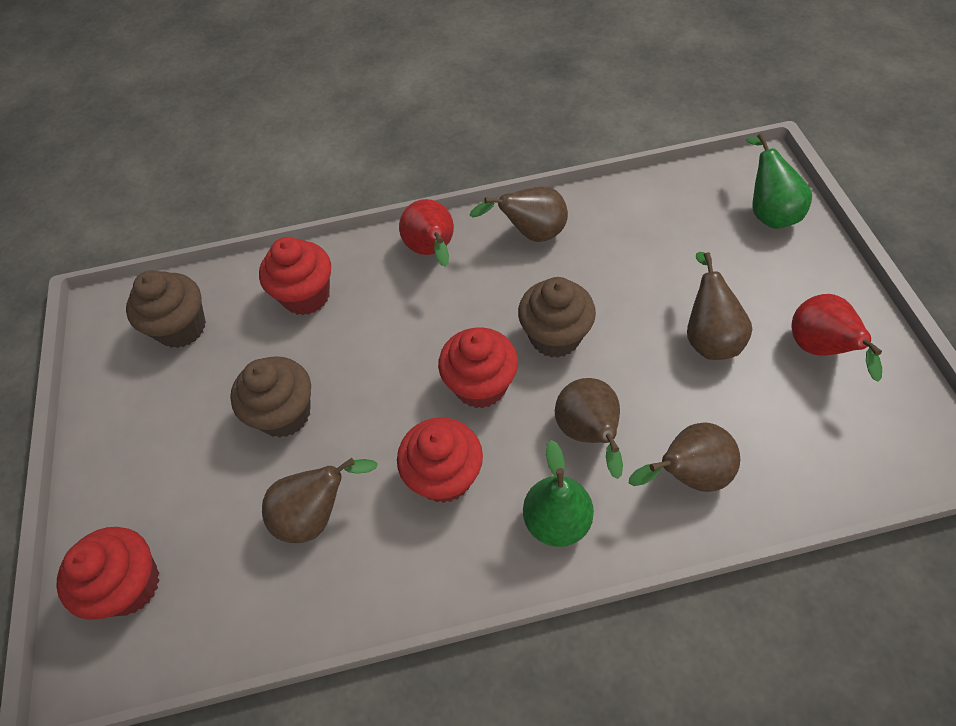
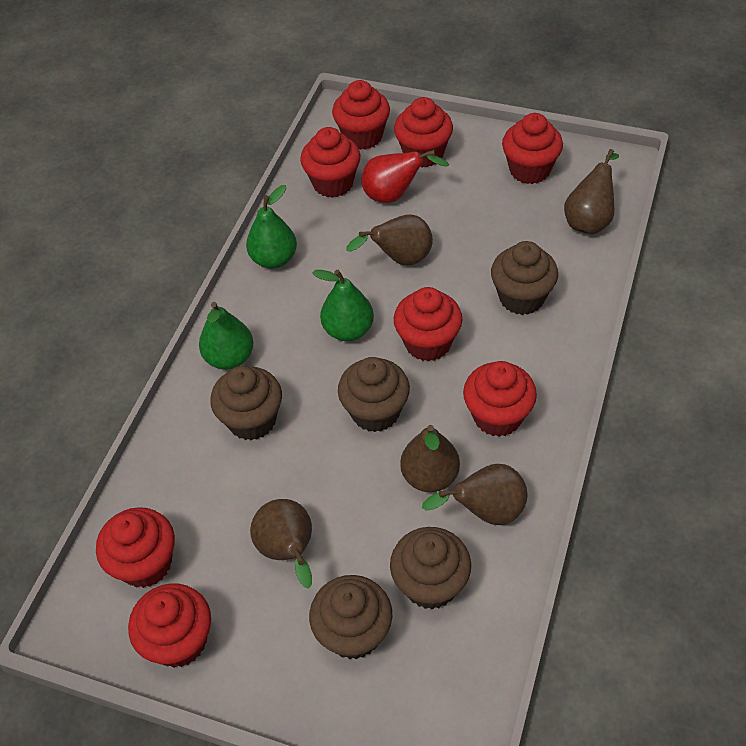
brown cupcake: [126,270,206,348] [230,356,311,438] [518,277,596,358] = 3 -> [210,366,282,441] [309,575,392,659] [338,357,410,432] [390,527,471,609] [491,241,558,315] = 5
green pear: [523,440,594,547] [746,133,812,229] = 2 -> [199,302,253,370] [246,185,297,269] [312,269,374,341] = 3
red cupcake: [56,527,160,620] [259,237,331,315] [397,417,483,503] [438,327,518,408] = 4 -> [96,507,175,588] [128,583,211,668] [300,127,360,198] [332,80,390,150] [394,97,453,167] [394,287,462,362] [463,361,537,437] [502,113,563,184] = 8
red pear: [399,199,454,266] [792,294,882,382] = 2 -> [362,150,449,203] = 1

